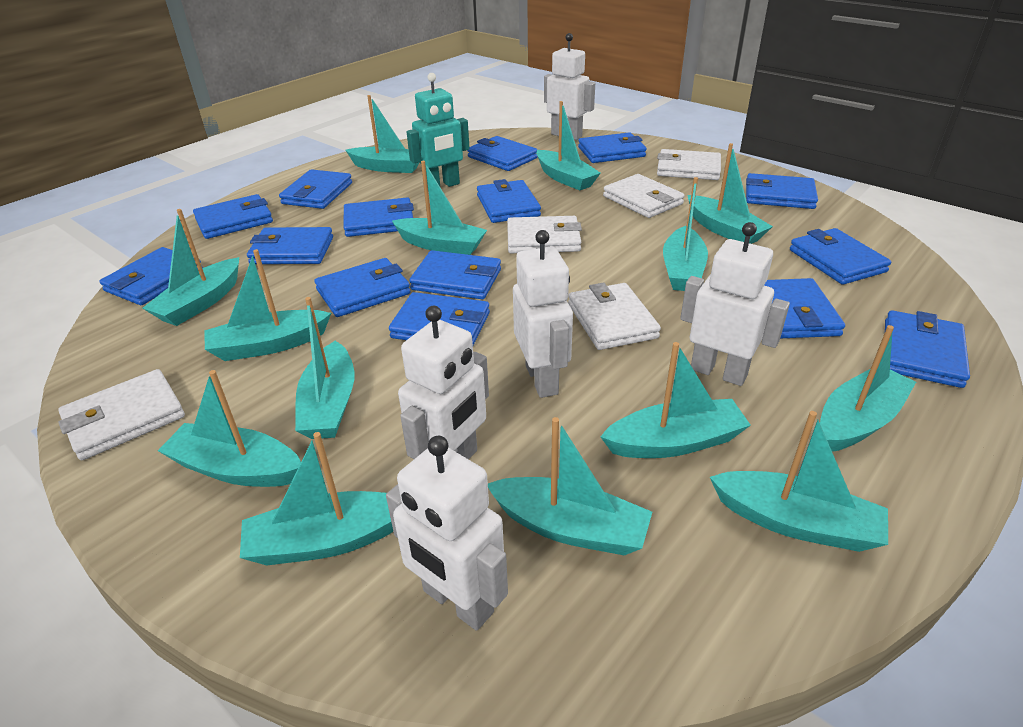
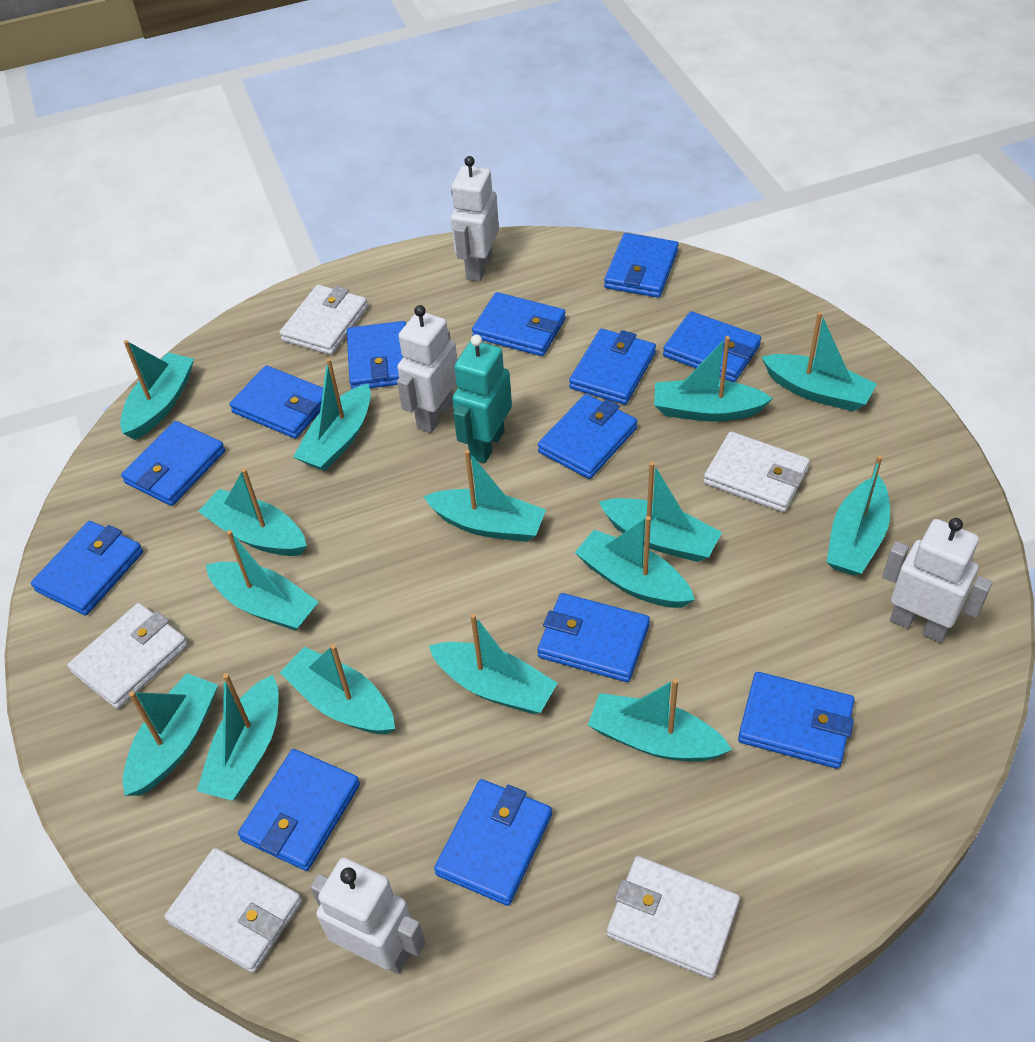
blue wallet: [100,247,203,305] [193,194,273,239] [247,227,333,264] [279,169,352,209] [315,258,411,317] [344,198,414,237] [389,292,490,345] [409,250,501,299] [467,136,538,171] [477,179,541,223] [578,132,647,163] [746,173,818,209] [764,278,845,338] [790,228,891,285] [885,310,970,388] = 15 -> [31,521,143,616] [121,421,225,506] [230,365,323,439] [238,749,360,871] [347,321,406,389] [434,779,552,906] [472,292,566,356] [537,593,650,682] [538,394,637,479] [569,329,656,405] [604,233,678,298] [663,311,761,382] [738,672,854,769] = 13
turquoise boat: [142,209,239,326] [158,370,301,487] [204,249,331,361] [240,432,393,566] [295,297,354,439] [345,95,419,173] [392,161,487,255] [488,417,652,555] [537,101,601,190] [600,342,751,458] [663,177,708,291] [688,143,773,244] [710,411,888,552] [820,325,916,452] = 14 -> [120,340,194,440] [123,673,218,796] [197,673,279,801] [198,468,307,556] [206,530,318,631] [279,644,395,734] [293,358,371,471] [423,450,546,542] [429,613,558,714] [575,516,695,608] [588,678,732,761] [599,462,722,562] [654,336,773,422] [762,312,877,411] [827,455,890,576] = 15
white robot: [386,436,508,631] [398,306,489,459] [513,230,573,398] [544,33,595,140] [680,222,790,386] = 5 -> [310,857,425,974] [397,305,457,433] [451,156,499,282] [882,518,993,643] = 4

